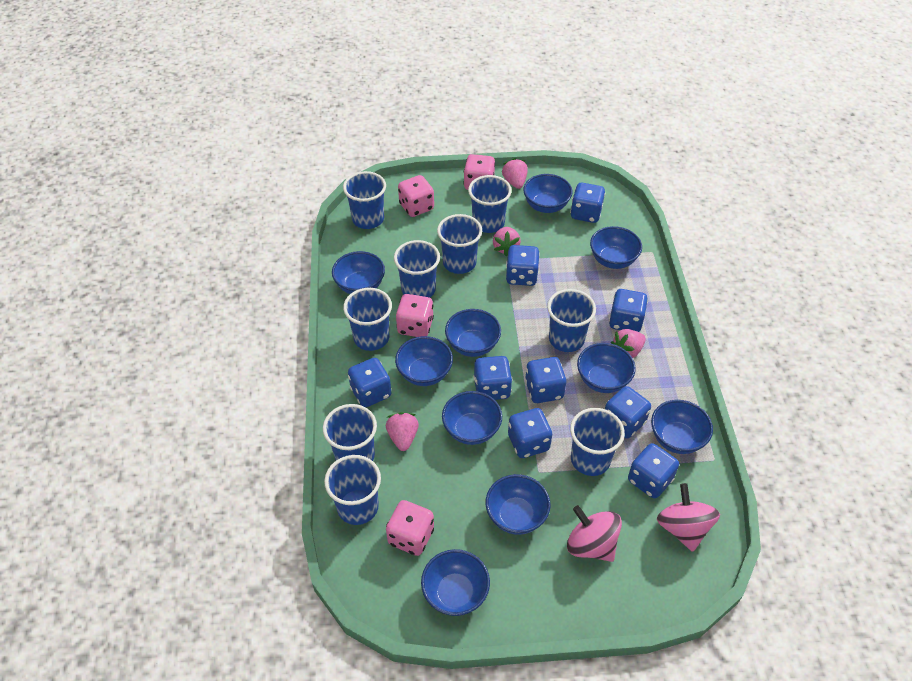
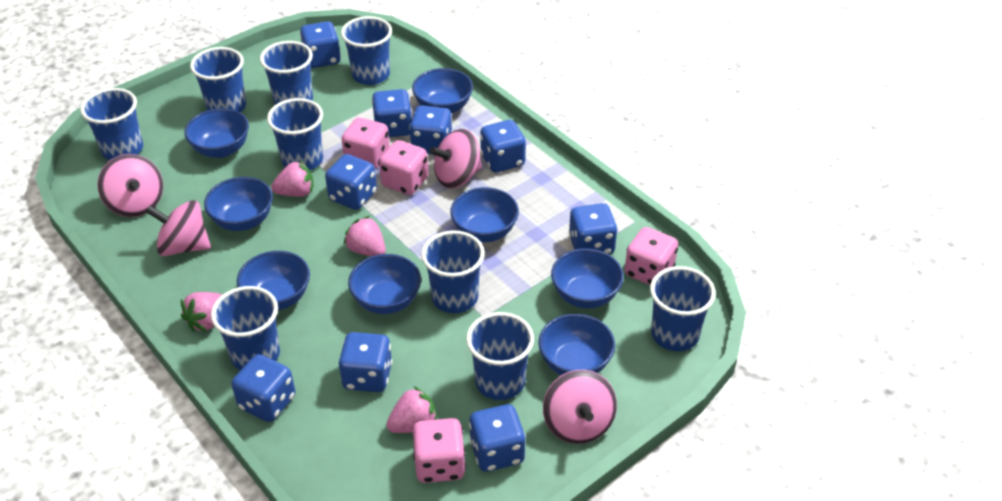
blue bowl: [332,251,385,294] [395,336,453,386] [421,549,490,616] [442,391,502,445] [445,309,501,357] [486,474,550,535] [523,174,573,213] [577,343,636,393] [590,226,642,269] [651,400,713,454] = 10 -> [184,108,249,158] [204,177,273,231] [237,251,310,310] [348,254,421,314] [412,68,473,113] [450,187,519,242] [538,314,615,375] [551,248,624,309] = 8
pink spinning top: [567,505,622,562] [657,483,720,552] = 2 -> [97,154,163,217] [146,200,211,256] [430,129,482,189] [543,370,617,444] = 4

